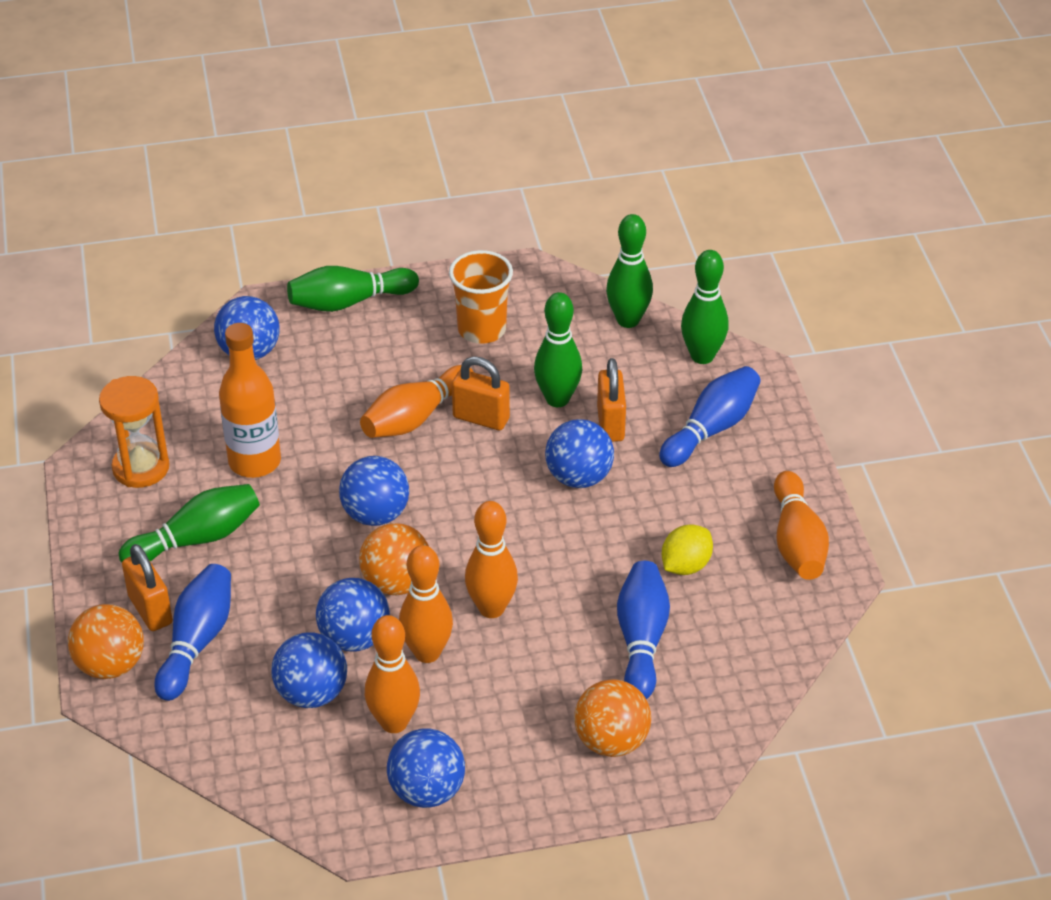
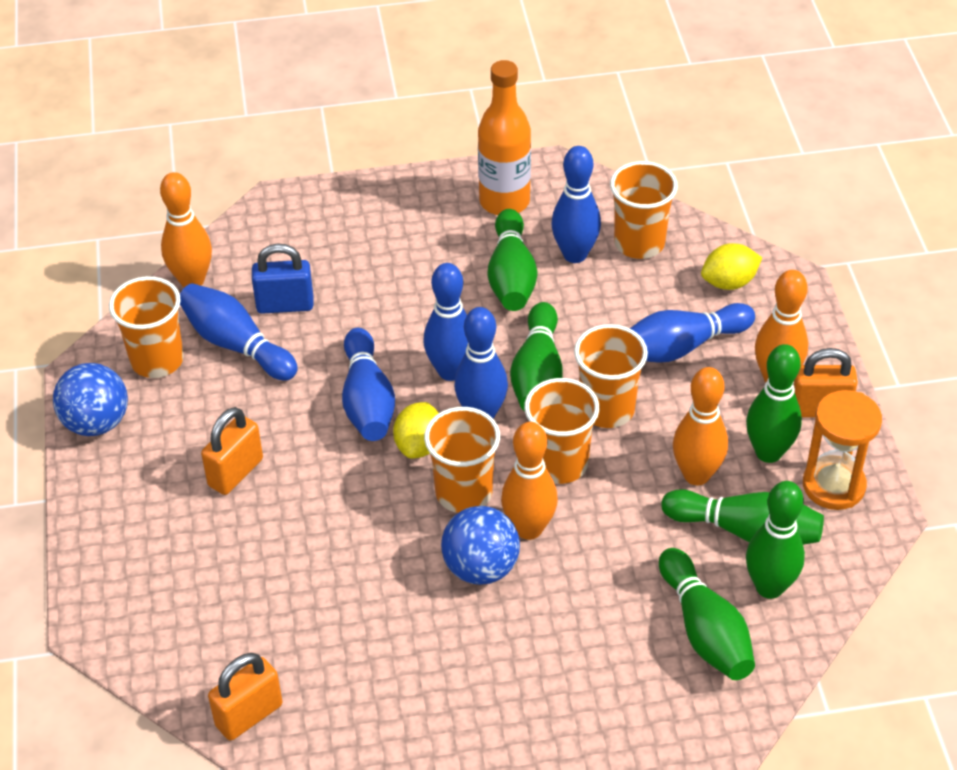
blue ball: [214,296,280,360] [271,632,347,708] [316,578,390,651] [339,456,409,526] [387,728,465,808] [545,419,614,488] = 6 -> [53,363,128,436] [441,506,520,585] = 2
blue bowling pin: [154,564,231,701] [617,561,670,699] [659,366,761,467] = 3 -> [180,283,298,381] [342,328,395,441] [423,263,468,381] [454,307,508,419] [551,146,601,263] [630,303,755,363] = 6
blue padlock: none = 0 -> [252,243,313,314] = 1
green bowling pin: [119,484,260,562] [287,266,419,312] [534,292,582,407] [606,214,653,328] [681,250,729,364] = 5 -> [488,209,537,311] [510,302,563,411] [659,548,755,680] [661,489,824,545] [746,344,802,463] [746,481,805,599] = 6
orange ball: [68,604,144,679] [359,523,429,595] [574,679,651,757] = 3 -> none = 0
orange bowling pin: [360,365,474,438] [365,615,420,733] [399,545,453,663] [465,501,518,618] [774,471,829,580] = 5 -> [160,172,212,288] [501,422,558,540] [673,367,728,485] [755,270,808,383] = 4
orange cup: [449,250,513,344] = 1 -> [109,276,184,378] [424,407,500,513] [524,378,600,484] [574,324,648,428] [610,161,678,259] = 5
yellow lemon: [662,524,713,575] = 1 -> [393,402,439,459] [701,243,762,290] = 2

